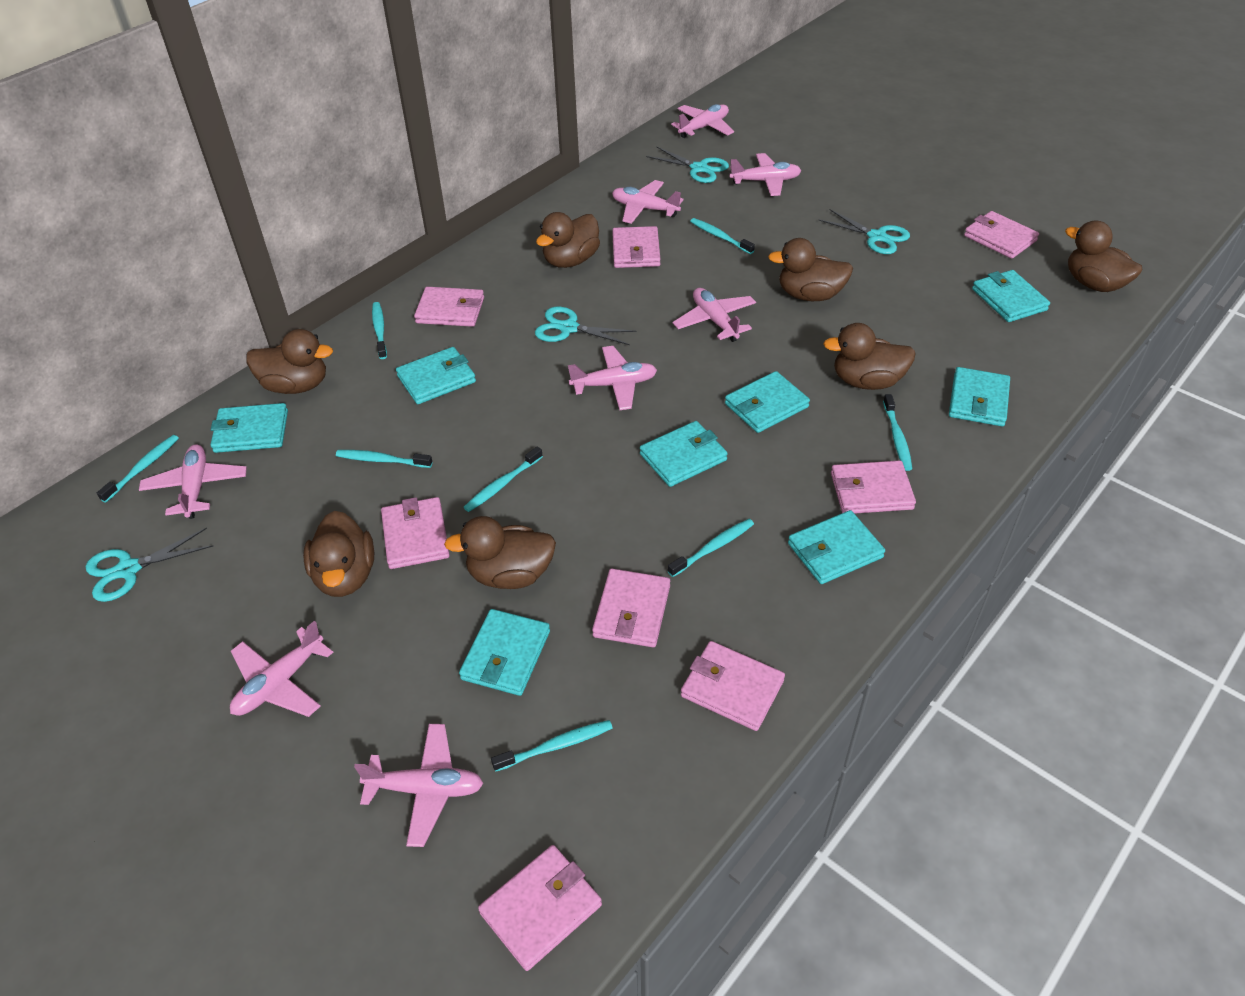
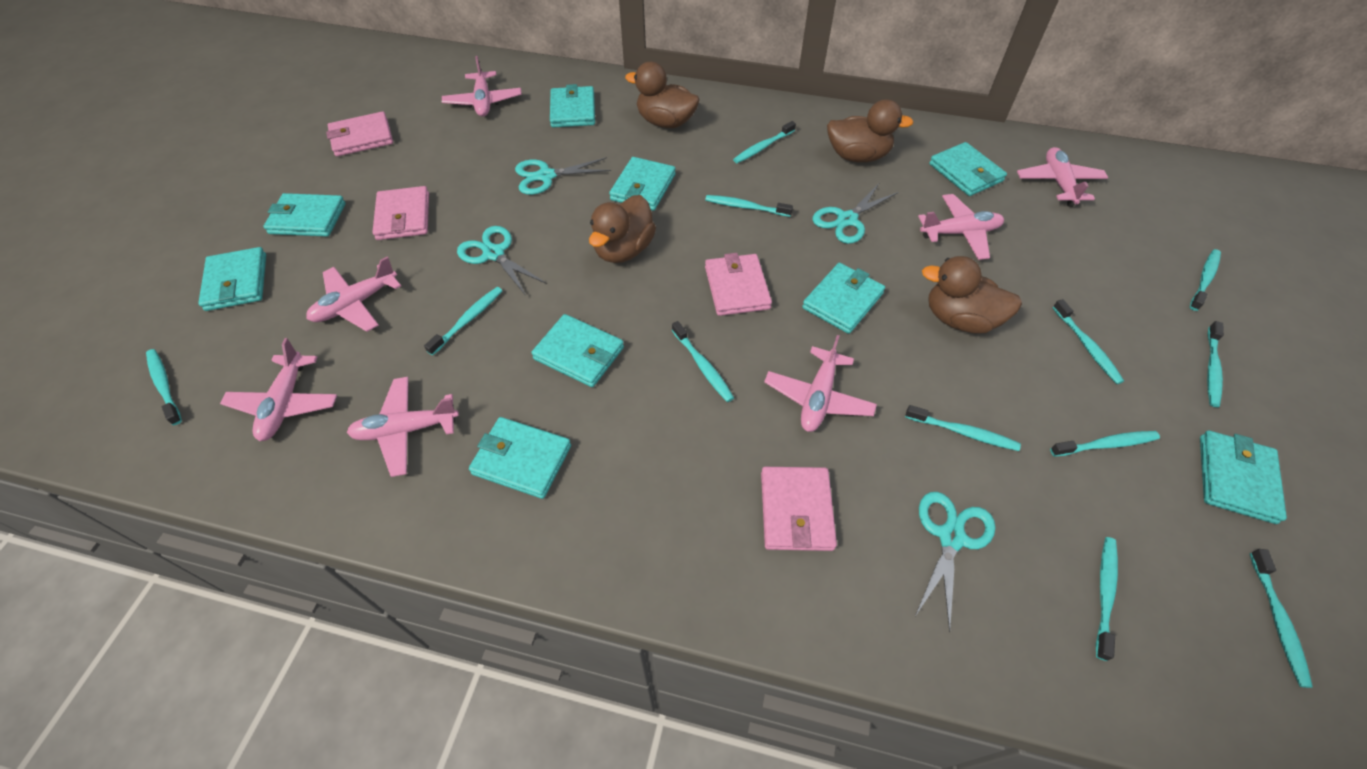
brown duck: [246,329,333,394] [303,511,374,597] [444,516,556,589] [536,212,600,268] [768,238,853,301] [823,323,916,390] [1065,221,1142,292] = 7 -> [589,195,656,263] [625,62,700,128] [827,99,914,162] [922,256,1022,334] = 4
pink plane: [139,445,247,519] [230,621,333,717] [354,724,483,847] [568,346,657,410] [612,180,683,224] [671,104,734,138] [673,288,756,342] [729,153,801,196] = 8 -> [220,338,337,441] [306,257,401,332] [347,377,459,477] [442,56,522,117] [764,335,877,432] [918,194,1004,260] [1017,147,1108,207] = 7
pink wallet: [381,497,449,569] [414,287,484,327] [478,845,602,971] [592,569,670,647] [612,226,660,268] [681,641,785,731] [831,460,916,514] [964,211,1039,259] = 8 -> [326,111,393,157] [372,186,429,240] [705,253,772,316] [761,467,837,551] = 4
turquoise toothbrush: [97,435,179,503] [336,450,432,468] [372,302,387,359] [464,447,543,512] [491,720,613,772] [668,519,754,577] [690,218,755,254] [883,394,912,471] = 8 -> [146,349,182,425] [424,287,503,355] [672,321,734,402] [705,195,793,217] [733,121,796,163] [905,405,1021,451] [1050,431,1160,457] [1053,299,1124,384] [1096,537,1118,661] [1190,249,1221,311] [1207,321,1224,407] [1250,549,1313,688] = 12
turquoise wallet: [211,403,288,453] [396,347,476,404] [459,609,550,696] [640,421,728,487] [725,371,810,433] [788,510,885,584] [949,367,1010,427] [972,270,1050,322] = 8 -> [198,247,266,311] [263,193,346,237] [469,417,571,499] [531,314,624,387] [550,84,595,128] [609,157,676,211] [802,263,885,334] [929,142,1007,196] [1200,430,1287,524] = 9

